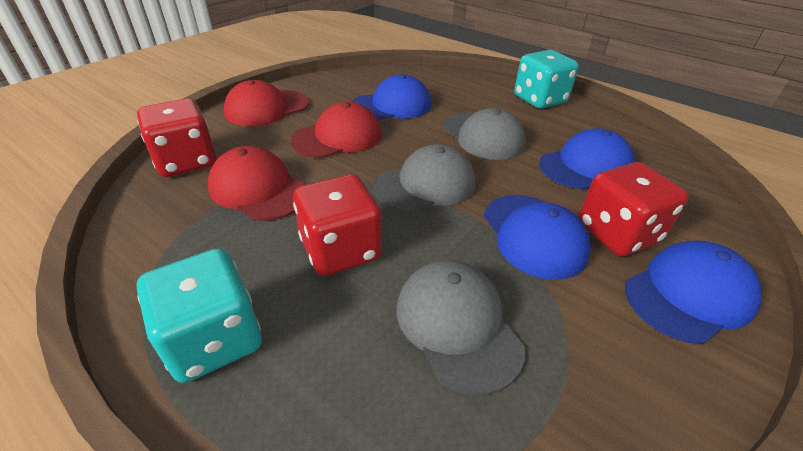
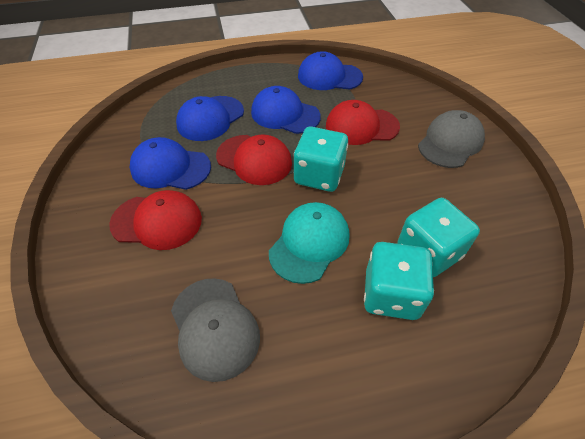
grey cap: [373,144,475,212] [397,260,525,395] [443,108,526,160] = 3 -> [171,278,260,382] [418,110,485,168] = 2
red dice: [137,98,216,177] [293,174,382,276] [578,162,688,256] = 3 -> none = 0
turquoise cap: none = 0 -> [269,202,349,284] = 1
turquoise dice: [137,248,262,383] [514,50,579,109] = 2 -> [294,126,348,192] [364,242,434,320] [397,198,480,277] = 3

